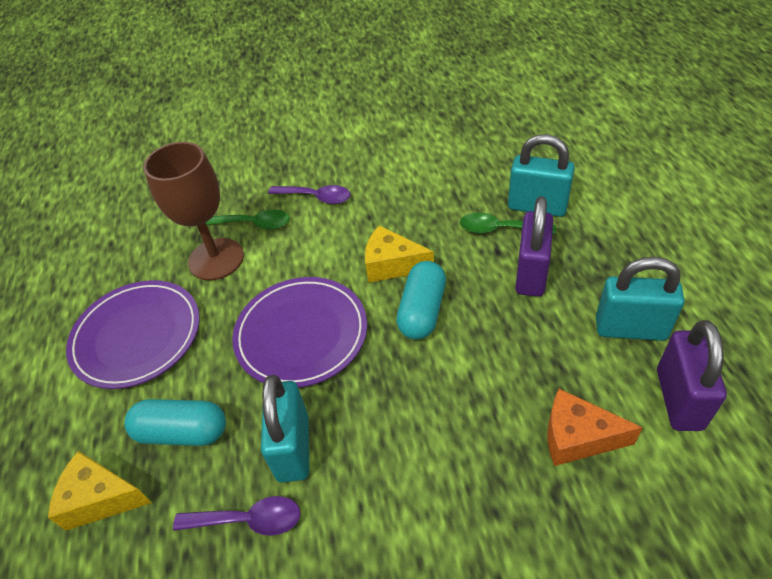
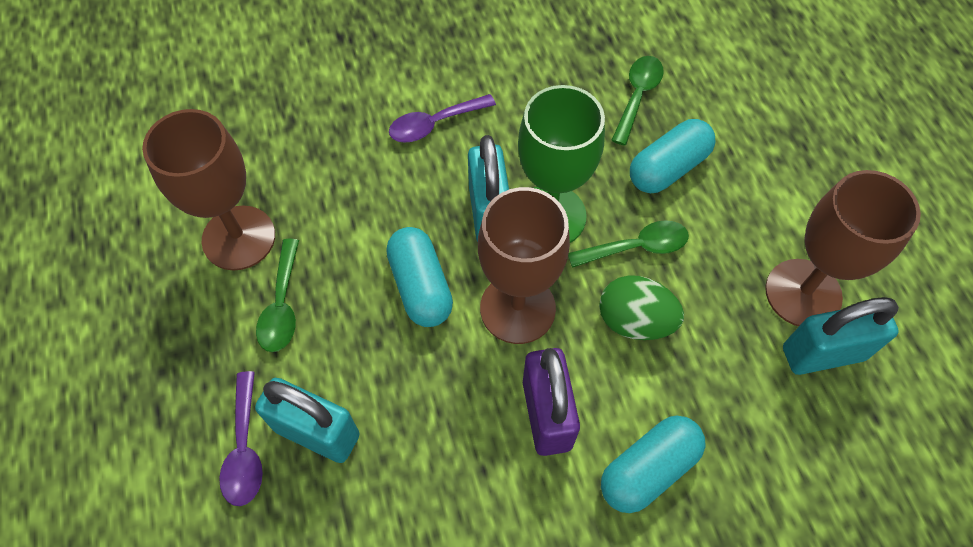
brown goblet: [143,142,244,280] = 1 -> [142,109,275,271] [478,187,570,344] [765,170,921,326] = 3
green egg: none = 0 -> [599,275,684,340] = 1
green goblet: none = 0 -> [518,85,605,243] = 1
green spoon: [206,210,290,229] [460,213,556,234] = 2 -> [256,239,299,352] [568,220,689,268] [611,56,664,146] = 3
orange cheese: [548,389,643,466] = 1 -> none = 0
purple padlock: [515,196,553,297] [657,320,727,431] = 2 -> [523,348,580,456] = 1
purple plate: [66,280,200,389] [232,277,367,388] = 2 -> none = 0
turquoise capsule: [125,399,226,446] [396,261,446,340] = 2 -> [386,227,453,327] [601,415,705,513] [630,119,716,193] = 3
yellow cheese: [48,451,152,531] [365,225,434,283] = 2 -> none = 0

